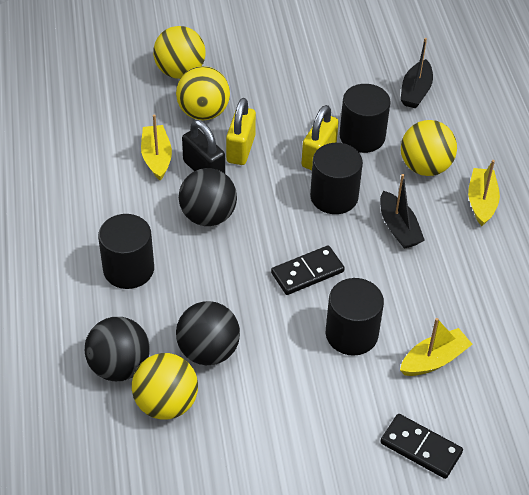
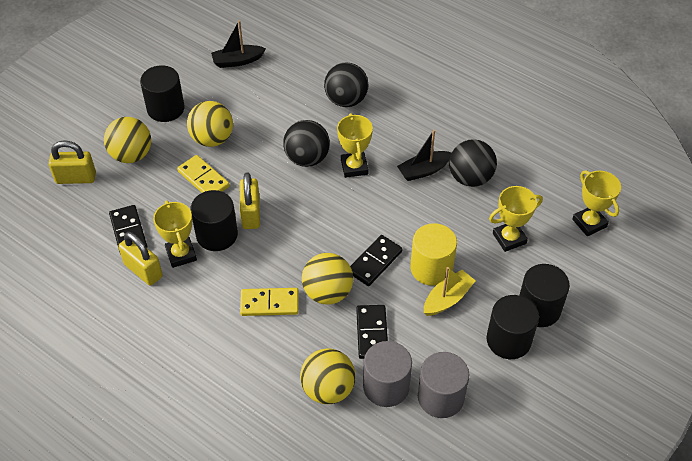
black domino: [271,246,345,295] [380,414,463,479] = 2 -> [109,205,147,252] [350,235,402,286] [356,305,388,359] = 3
black padlock: [182,120,225,173] = 1 -> none = 0
grey cylinder: none = 0 -> [363,341,412,407] [418,352,469,418] = 2
yellow boat: [141,114,172,181] [400,318,472,376] [468,160,500,226] = 3 -> [424,267,476,316] = 1
yellow cylinder: none = 0 -> [410,223,457,286] = 1
yellow domino: none = 0 -> [177,155,230,193] [240,288,299,316] = 2
yellow padlock: [226,98,256,165] [302,105,339,170] = 2 -> [48,140,96,184] [118,232,163,286] [240,172,260,229] = 3
yellow trophy: none = 0 -> [153,201,197,268] [337,113,373,178] [489,186,543,252] [572,170,621,236] = 4

